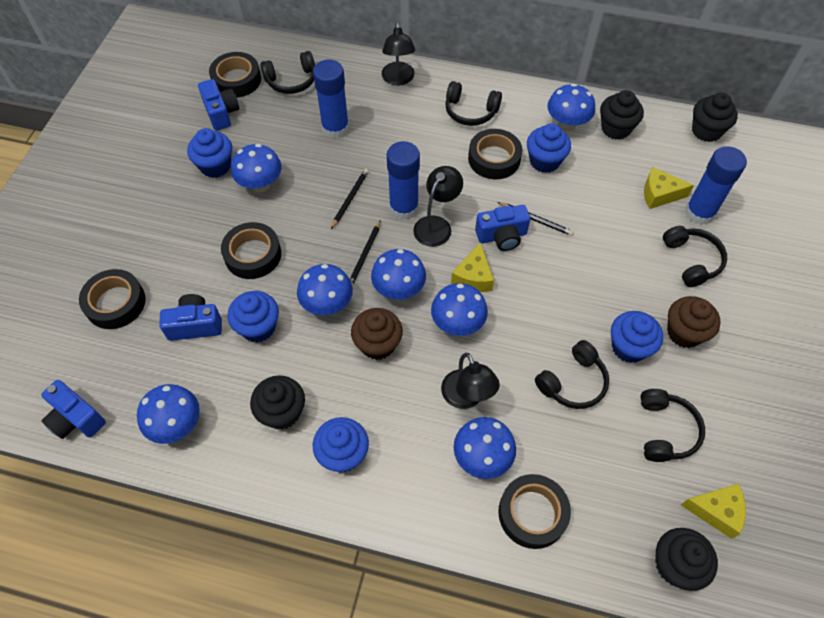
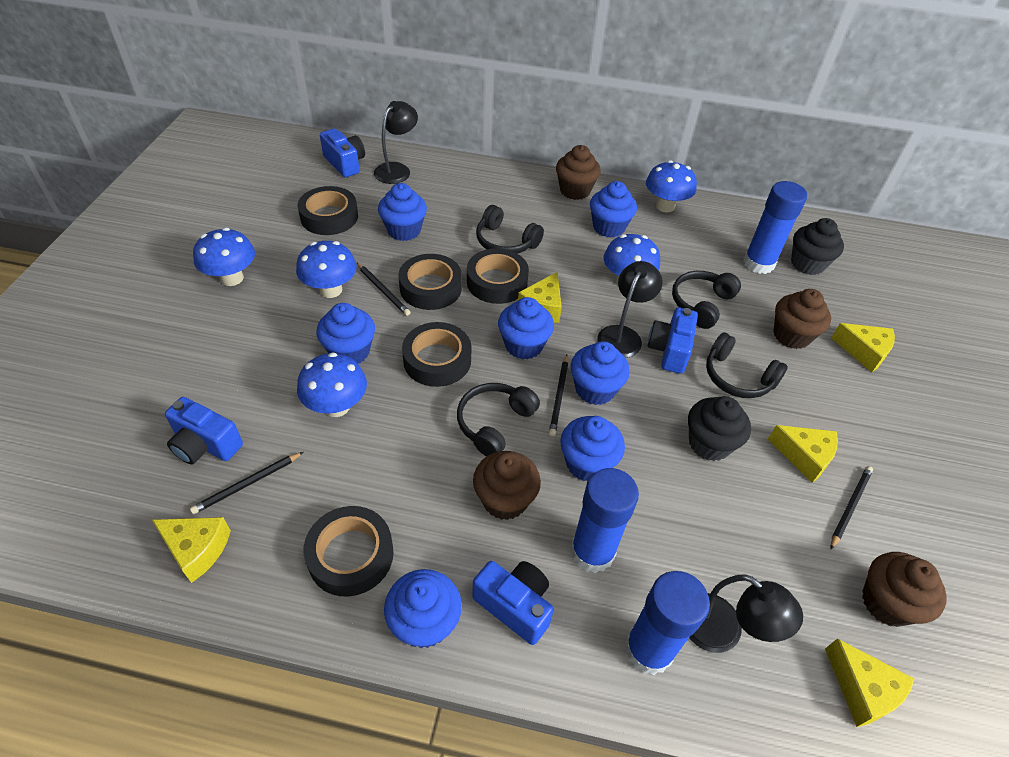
black cupcake: [250,375,305,429] [600,90,644,140] [655,528,718,591] [692,93,738,142] = 4 -> [688,396,751,461] [791,218,844,275] = 2
black headphones: [260,51,315,94] [445,81,502,126] [535,340,609,409] [641,389,705,462] [663,226,727,287] = 5 -> [457,383,540,456] [476,205,544,254] [672,271,741,329] [706,332,788,398] = 4
black pencil: [331,169,369,229] [350,220,381,286] [497,202,574,236] = 3 -> [190,452,304,514] [356,262,411,316] [549,355,568,436] [830,466,873,550] = 4
blue cupcake: [187,128,232,178] [227,291,279,342] [313,417,369,473] [527,123,571,173] [611,311,663,363] = 5 -> [317,303,375,364] [378,183,427,241] [384,569,462,648] [498,297,554,360] [560,416,625,481] [571,341,630,405] [590,181,637,238] = 7
blue mushroom: [137,384,200,444] [231,144,282,192] [297,264,353,315] [371,249,426,300] [431,283,488,336] [454,417,516,479] [547,84,595,132] = 7 -> [193,228,255,286] [296,241,357,298] [297,352,367,417] [604,234,660,284] [646,160,697,212] = 5
brown cupcake: [351,308,403,360] [667,296,721,348] = 2 -> [473,451,541,520] [556,145,601,200] [773,289,831,349] [862,552,947,627] = 4
yellow cheese: [451,242,494,292] [644,167,694,209] [681,484,746,539] = 3 -> [152,517,231,583] [518,272,562,323] [768,425,838,483] [825,638,915,727] [831,323,895,372] = 5

